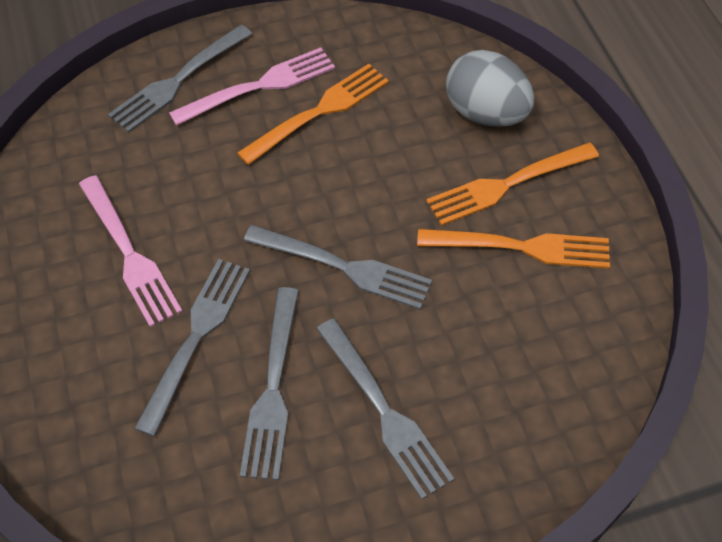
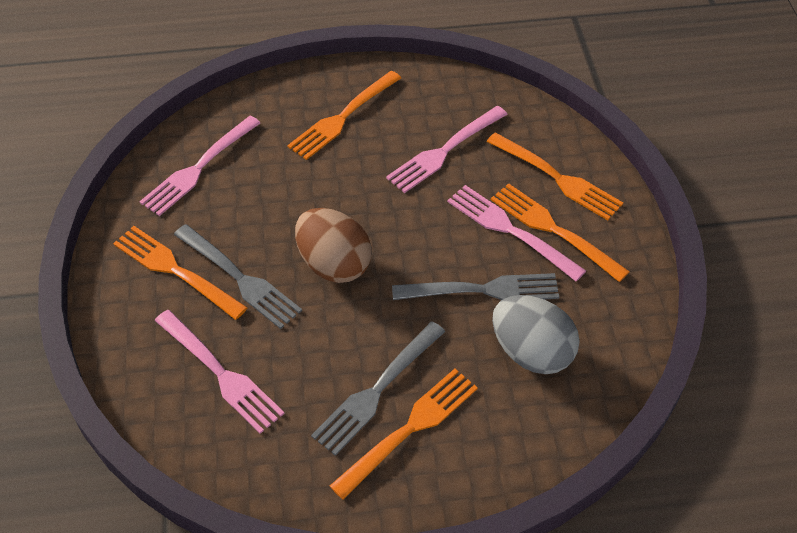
brown egg: none = 0 -> [295,208,372,283] = 1
grey fork: [108,25,252,133] [134,259,250,436] [240,287,299,480] [244,225,432,309] [316,318,454,500] = 5 -> [174,224,302,329] [311,321,445,456] [392,273,559,300] = 3
orange fork: [237,64,389,165] [417,229,610,269] [426,142,599,226] = 3 -> [113,226,248,320] [287,71,401,160] [330,369,478,500] [487,132,623,221] [491,183,630,282] = 5
pink fork: [79,175,183,327] [169,47,335,126] = 2 -> [139,116,260,216] [155,310,285,434] [386,106,508,193] [447,185,586,281] = 4

